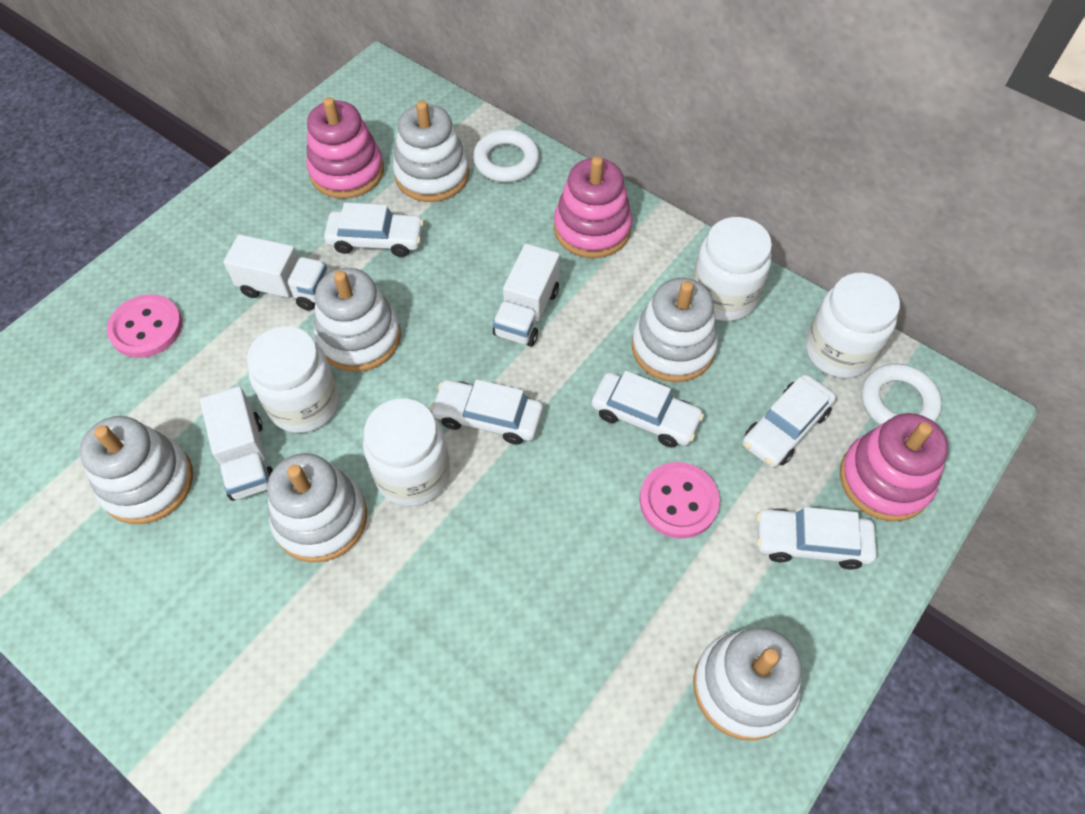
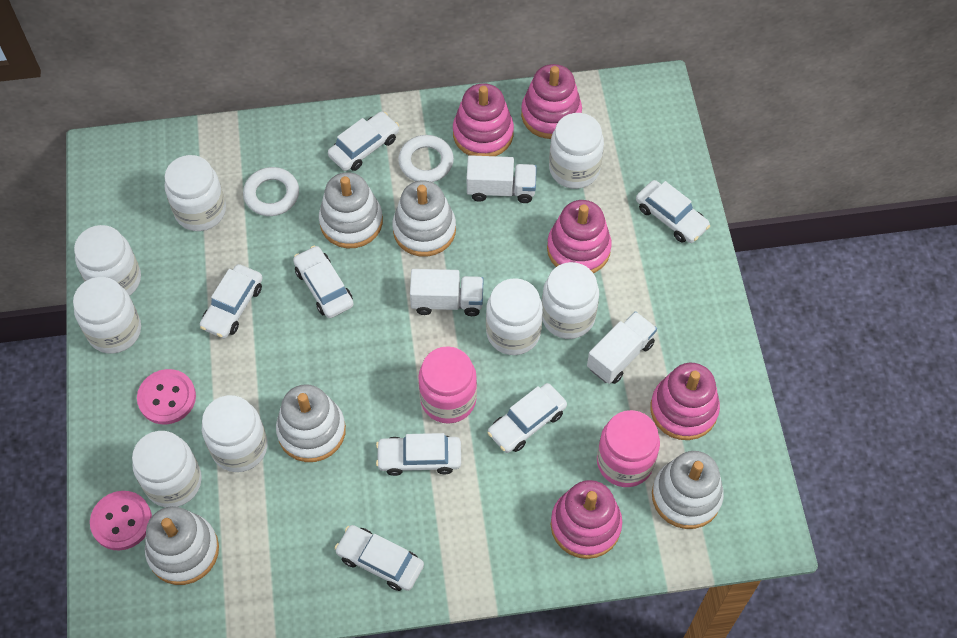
pink jar: none = 0 -> [418,346,477,424] [597,410,660,487] = 2
pink stacking toy: [306,97,384,199] [554,156,632,258] [840,413,948,521] = 3 -> [453,83,514,156] [521,64,582,139] [547,200,612,273] [551,480,622,559] [650,363,720,440] = 5
white car: [324,203,424,257] [430,379,543,445] [591,371,704,448] [743,374,836,467] [756,507,877,570] = 5 -> [200,264,262,338] [293,246,354,318] [328,112,399,171] [335,525,424,591] [376,433,461,476] [487,383,567,453] [636,180,710,243] = 7
white jar: [247,326,339,433] [363,398,450,506] [693,217,772,321] [806,273,900,378] = 4 -> [73,277,141,354] [74,225,141,296] [132,431,202,507] [164,155,226,231] [202,395,267,472] [486,278,543,355] [542,262,599,339] [549,113,604,189] = 8
white stacking toy: [79,416,193,524] [267,453,367,563] [314,268,401,372] [393,101,469,202] [632,278,718,382] [693,628,802,740] = 6 -> [145,506,219,585] [276,384,346,462] [319,172,383,248] [392,180,456,257] [652,451,724,529] = 5

